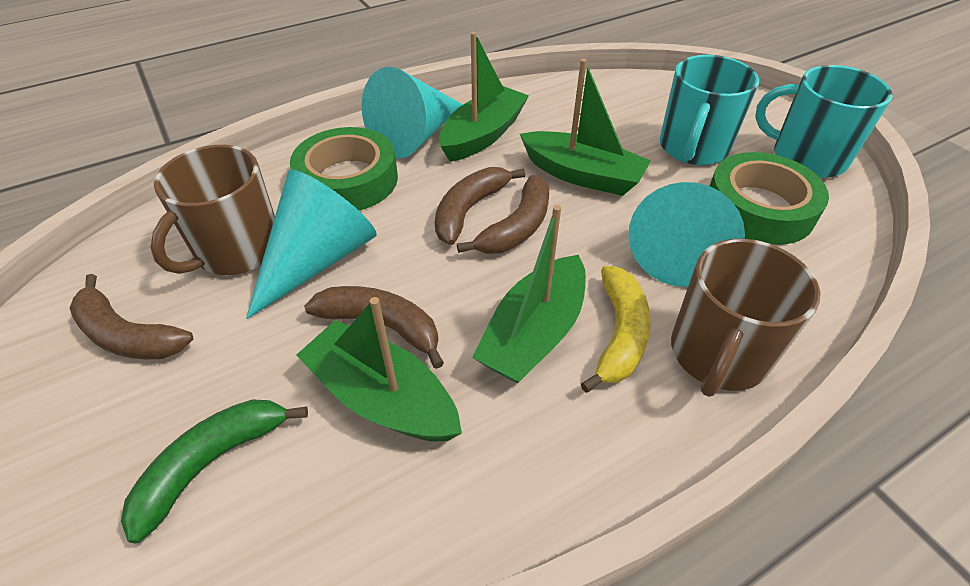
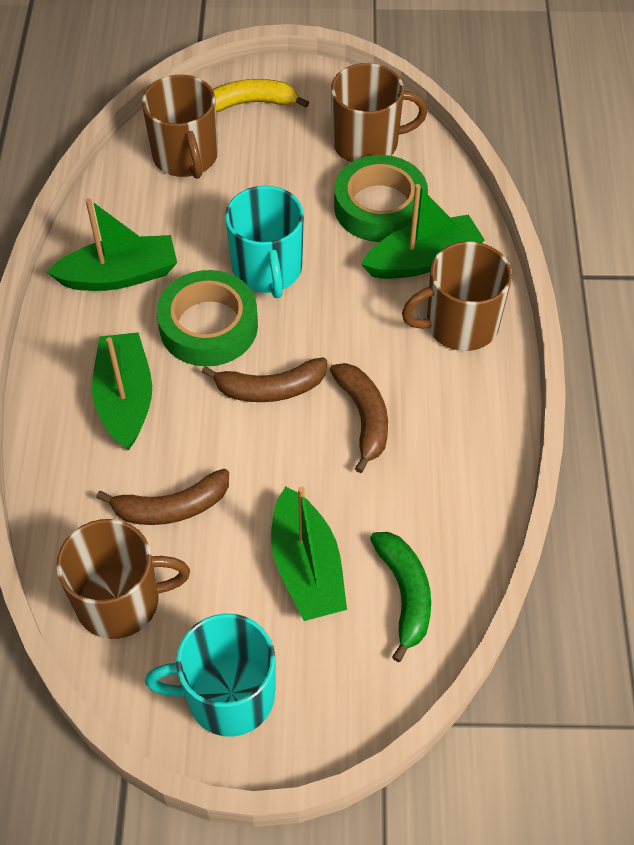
brown banana: [70,274,193,359] [304,286,444,369] [435,167,525,245] [457,175,549,254] = 4 -> [96,469,229,525] [202,358,327,402] [330,363,388,473] = 3
brown mug: [151,145,275,275] [671,239,821,397] = 2 -> [56,519,190,639] [142,75,218,179] [331,63,428,162] [402,241,512,351] = 4
turquoise cone: [246,170,377,319] [362,67,463,159] [629,182,745,287] = 3 -> none = 0

